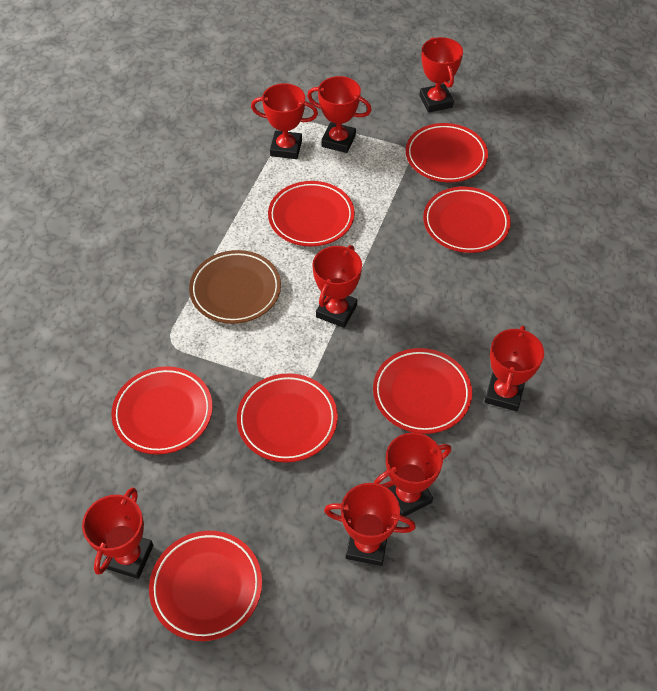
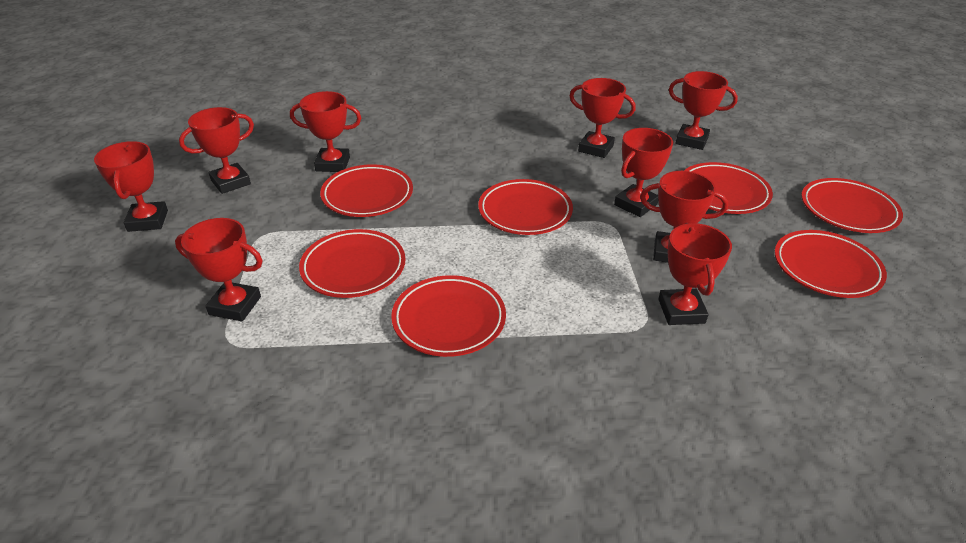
brown plate: [189,250,281,324] = 1 -> none = 0
red trophy: [82,488,153,579] [251,83,318,159] [307,76,372,153] [312,245,362,328] [324,483,416,566] [374,433,451,517] [419,37,463,113] [484,326,544,412] = 8 -> [94,141,168,232] [175,218,263,321] [179,107,254,194] [290,91,361,172] [569,78,636,158] [614,128,673,217] [640,171,728,263] [658,223,732,325] [669,71,738,150] = 9

